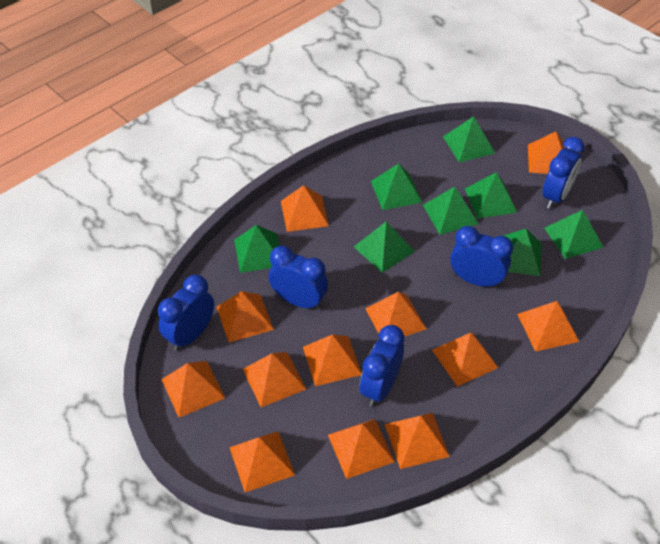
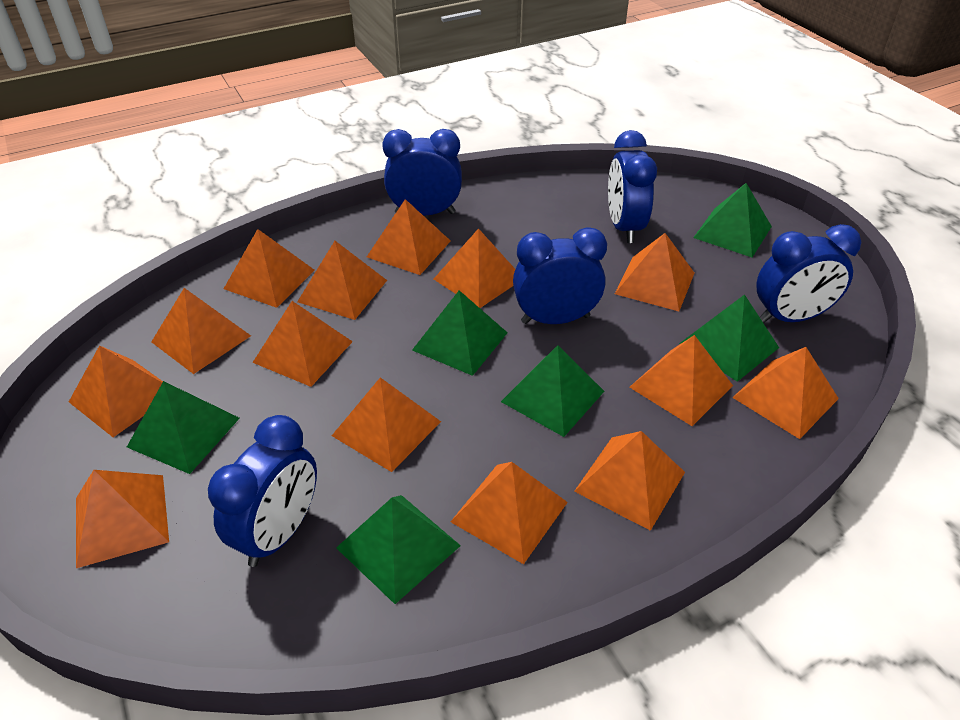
green pyramid: [234,225,280,273] [354,221,415,273] [371,163,423,210] [423,187,478,235] [443,116,495,163] [465,172,517,219] [503,229,542,276] [544,210,604,259] = 8 -> [127,381,240,474] [336,495,461,604] [412,290,508,376] [501,345,604,437] [679,294,779,382] [693,183,772,257] = 6
orange pyramid: [161,361,225,418] [217,291,274,343] [229,431,295,492] [243,352,306,407] [281,185,329,232] [303,334,362,386] [328,419,395,479] [365,292,427,337] [385,413,450,469] [432,332,498,387] [517,301,579,352] [528,132,567,174] = 12 -> [69,345,163,437] [76,470,169,568] [151,288,251,374] [224,229,314,308] [252,301,353,387] [297,241,387,320] [332,377,441,472] [367,199,451,275] [434,228,515,308] [451,462,568,564] [574,431,685,531] [615,233,694,311] [629,335,733,426] [732,347,839,439] = 14

